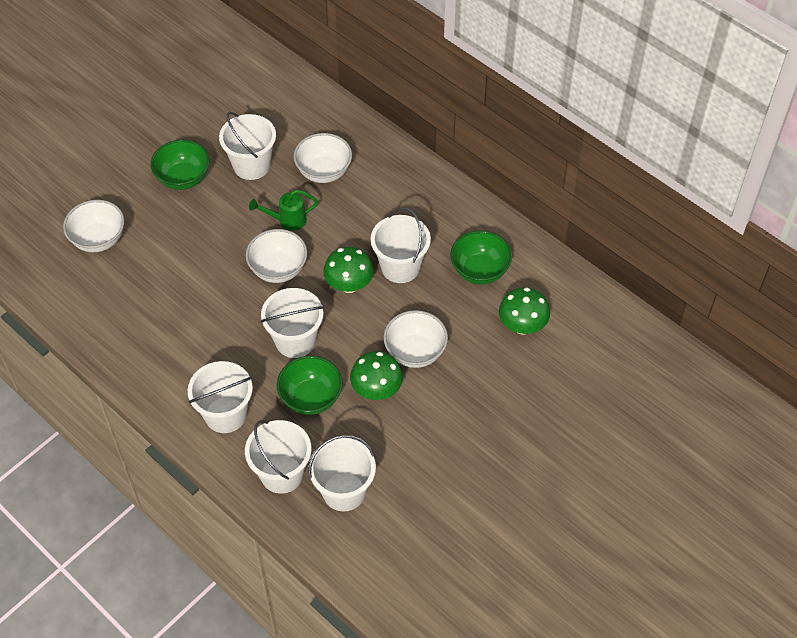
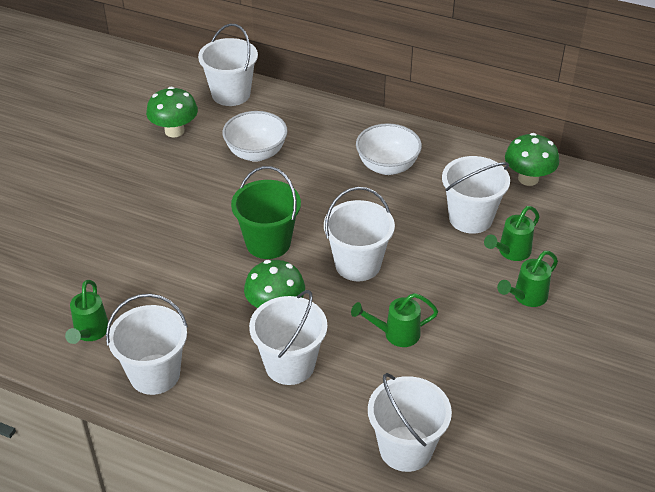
green bowl: [151,140,210,190] [277,356,343,415] [450,231,512,285] = 3 -> none = 0
green bucket: none = 0 -> [231,166,301,259] = 1
green watering can: [249,190,318,231] = 1 -> [65,280,108,344] [351,293,438,347] [484,206,540,261] [497,251,558,307] = 4
white bowl: [63,200,124,252] [246,229,307,283] [294,133,352,183] [383,310,448,368] = 4 -> [222,111,288,162] [356,123,422,175] = 2

